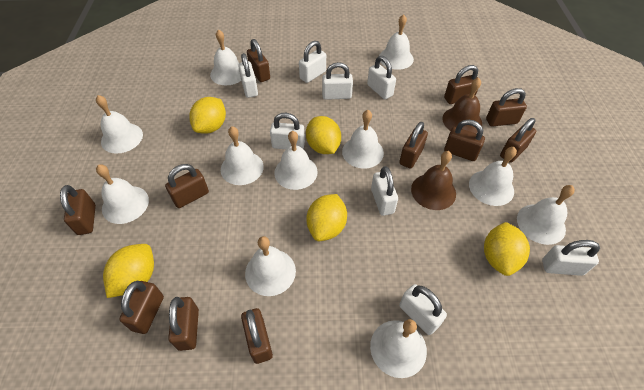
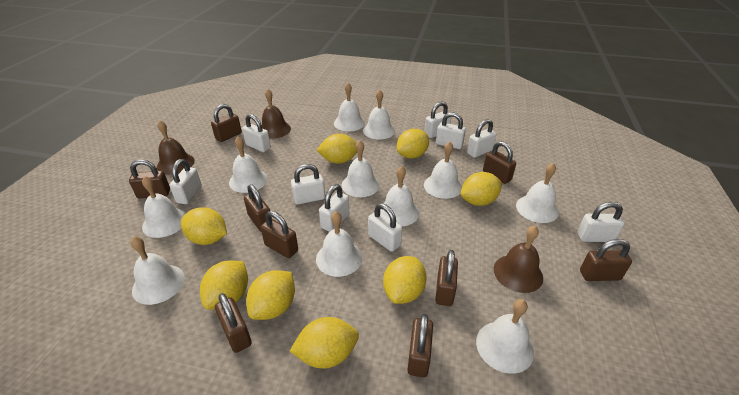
brown bell: [411,151,456,210] [442,78,482,133] = 2 -> [157,121,195,175] [262,89,291,139] [494,226,543,293] = 3
brown padlock: [60,185,96,235] [119,281,164,334] [165,164,209,208] [168,297,199,351] [241,308,273,364] [247,39,270,82] [399,122,428,169] [444,65,478,104] [444,120,485,161] [486,88,527,127] [500,118,536,163] = 11 -> [129,160,170,198] [211,104,242,142] [215,293,252,353] [244,184,272,231] [261,211,298,258] [407,314,433,377] [435,250,458,306] [483,141,516,184] [580,239,632,281] = 9
white padlock: [238,53,258,98] [270,113,305,149] [299,41,326,83] [322,62,353,100] [367,56,396,99] [371,166,398,216] [399,284,447,335] [542,240,600,276] = 8 -> [169,159,202,204] [242,114,271,152] [291,164,325,205] [319,184,349,232] [368,203,402,252] [424,101,451,138] [436,112,466,149] [467,119,497,158] [577,202,625,242] = 9
yellow lemon: [103,244,154,298] [189,97,226,134] [306,116,341,154] [306,194,347,241] [484,222,530,276] = 5 -> [181,207,227,245] [200,261,248,310] [246,270,295,320] [289,317,359,368] [316,134,357,164] [383,256,426,304] [397,129,429,159] [461,172,502,206] = 8

